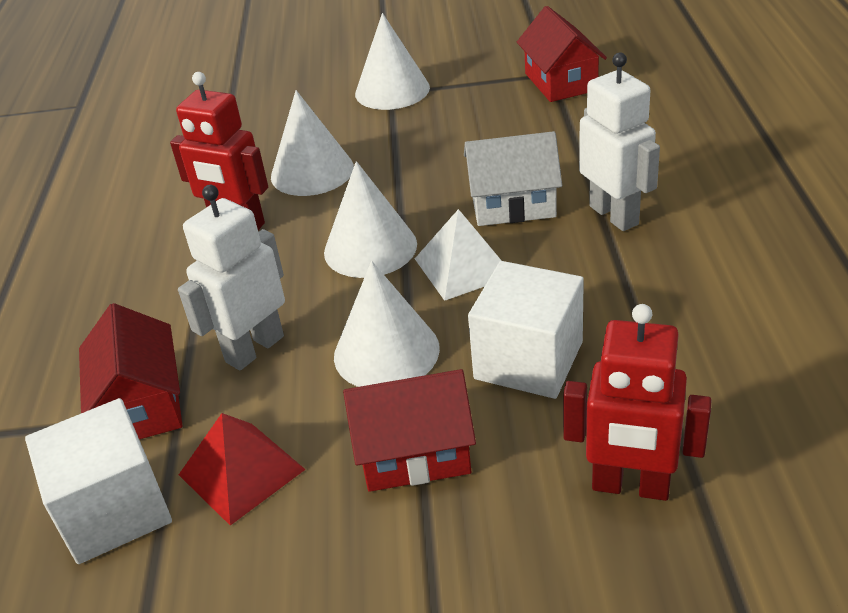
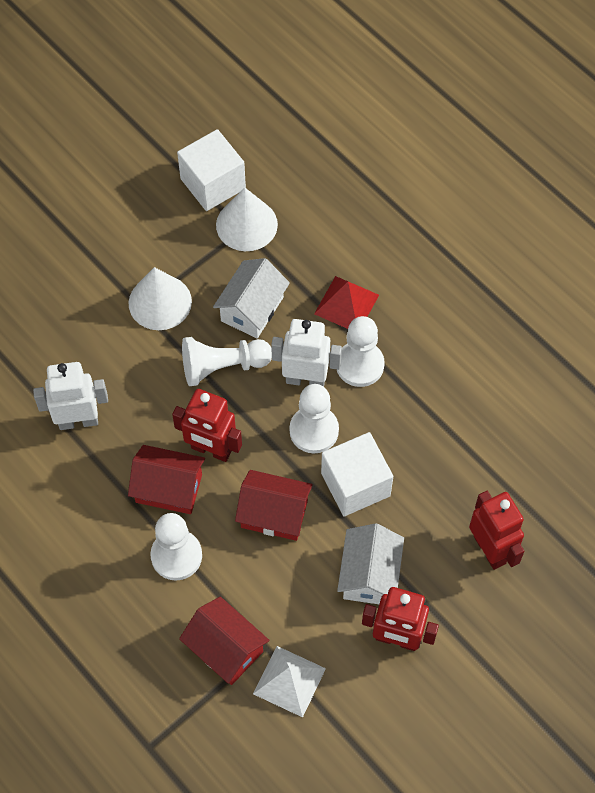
red robot: [170,72,268,230] [563,304,711,501] = 2 -> [172,389,242,462] [362,587,439,651] [469,491,524,570] = 3
white cone: [271,90,354,196] [324,161,417,278] [334,261,440,387] [355,13,430,110] = 4 -> [128,267,192,330] [216,187,278,251] = 2
white house: [464,131,562,226] = 1 -> [213,258,290,339] [337,523,404,604] = 2
white pawn: none = 0 -> [150,513,202,581] [182,337,272,386] [289,384,339,453] [337,316,384,387] = 4

